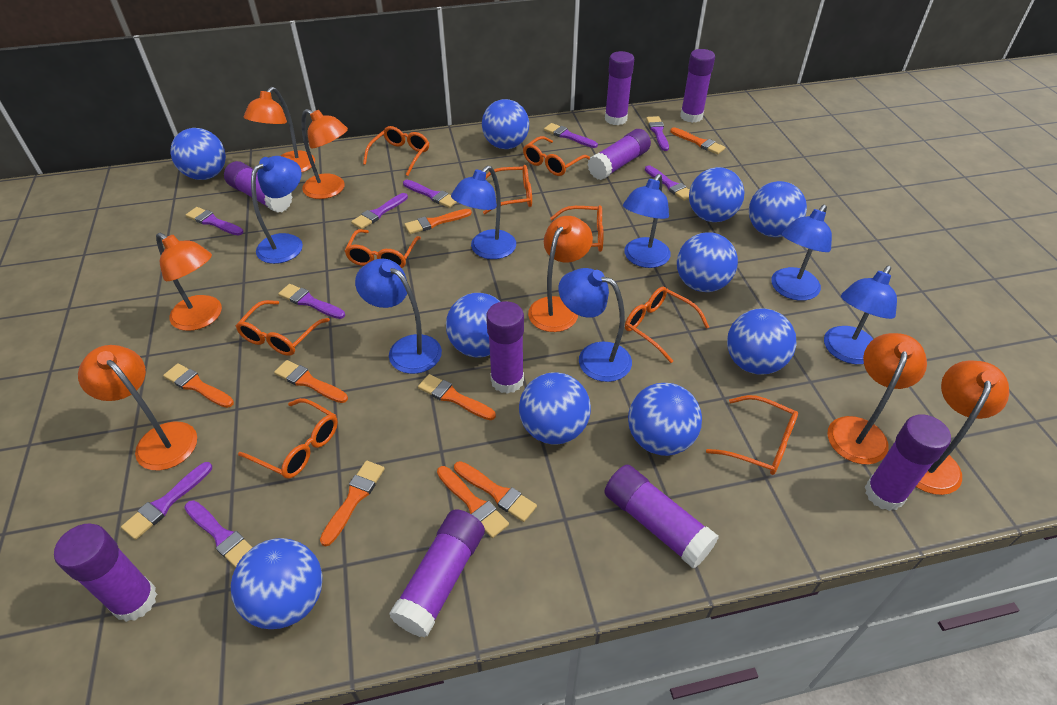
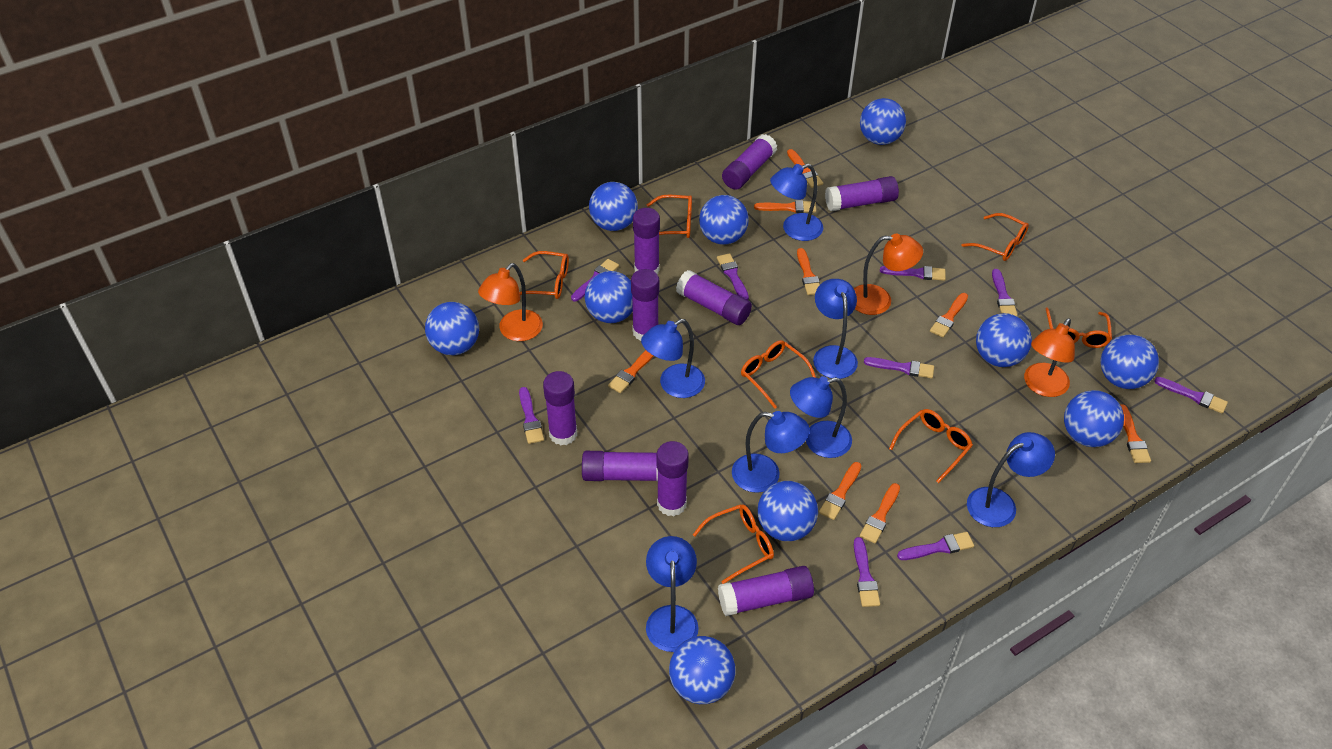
orange glasses: [236,300,330,356] [238,398,338,479] [345,229,421,268] [363,126,429,176] [483,165,532,214] [523,136,590,176] [550,205,604,252] [625,287,709,363] [706,395,798,475] = 9 -> [520,251,569,299] [647,195,692,238] [693,504,774,584] [741,340,816,409] [889,409,973,483] [962,213,1029,261] [1045,307,1112,348] = 7
orange lamp: [78,345,197,471] [156,232,222,331] [244,87,315,173] [301,109,348,199] [528,216,593,332] [827,333,927,465] [916,360,1009,495] = 7 -> [478,263,543,341] [854,234,923,315] [1024,318,1075,397] = 3

